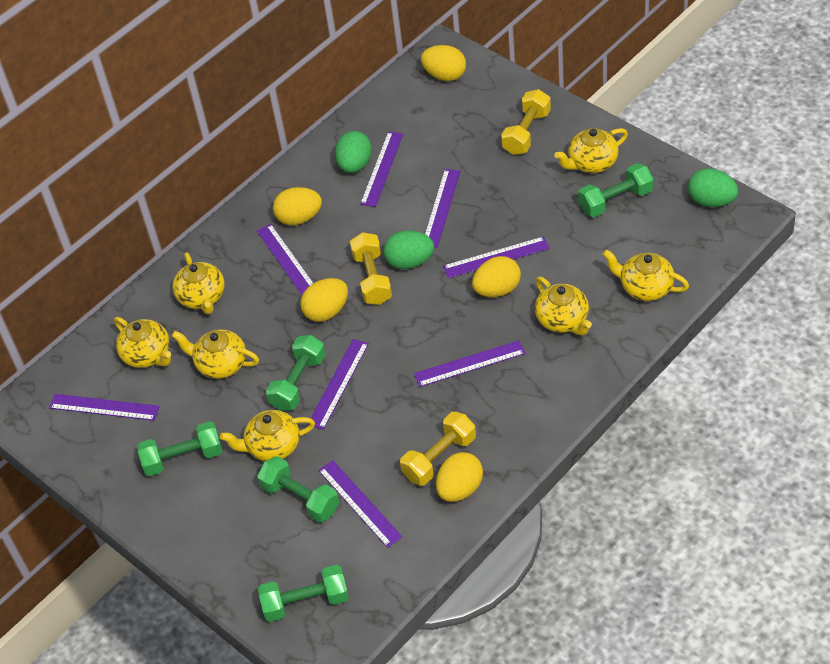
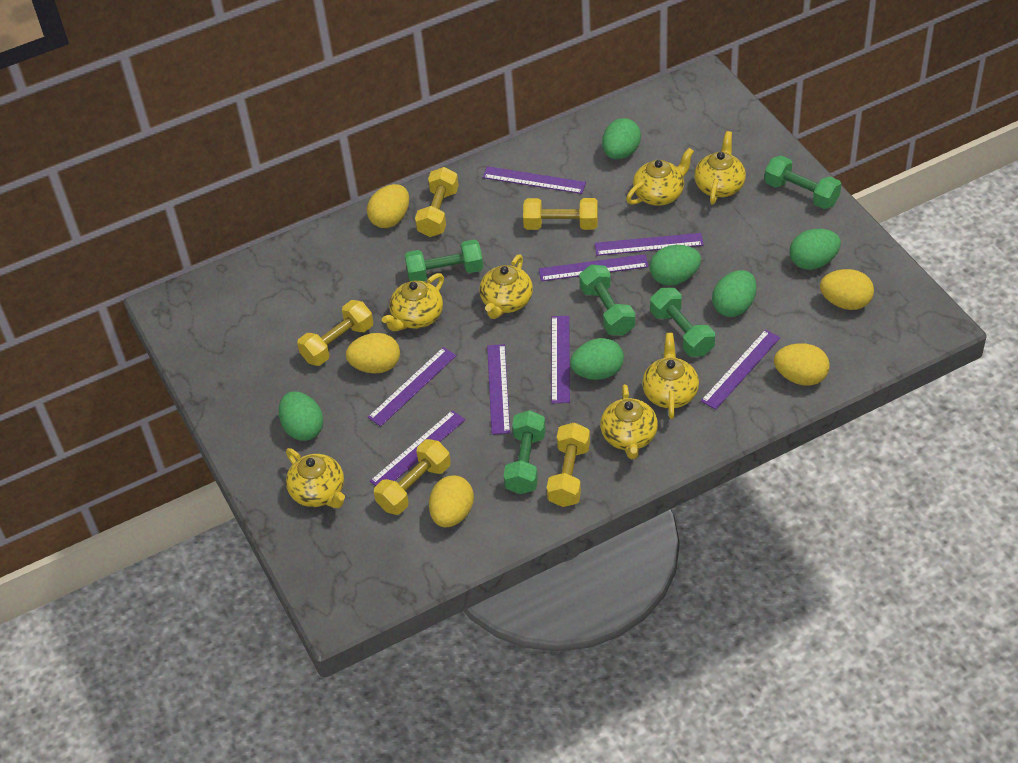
green egg: [335,131,372,173] [384,231,434,269] [688,169,739,207] = 3 -> [279,391,323,441] [570,338,624,380] [602,118,641,159] [650,245,701,286] [712,270,756,317] [790,229,841,270] = 6
yellow dumbbell: [350,232,392,305] [400,412,476,486] [501,89,551,155] = 3 -> [297,300,373,366] [374,439,451,515] [415,167,459,237] [523,198,598,230] [547,422,590,507] = 5

